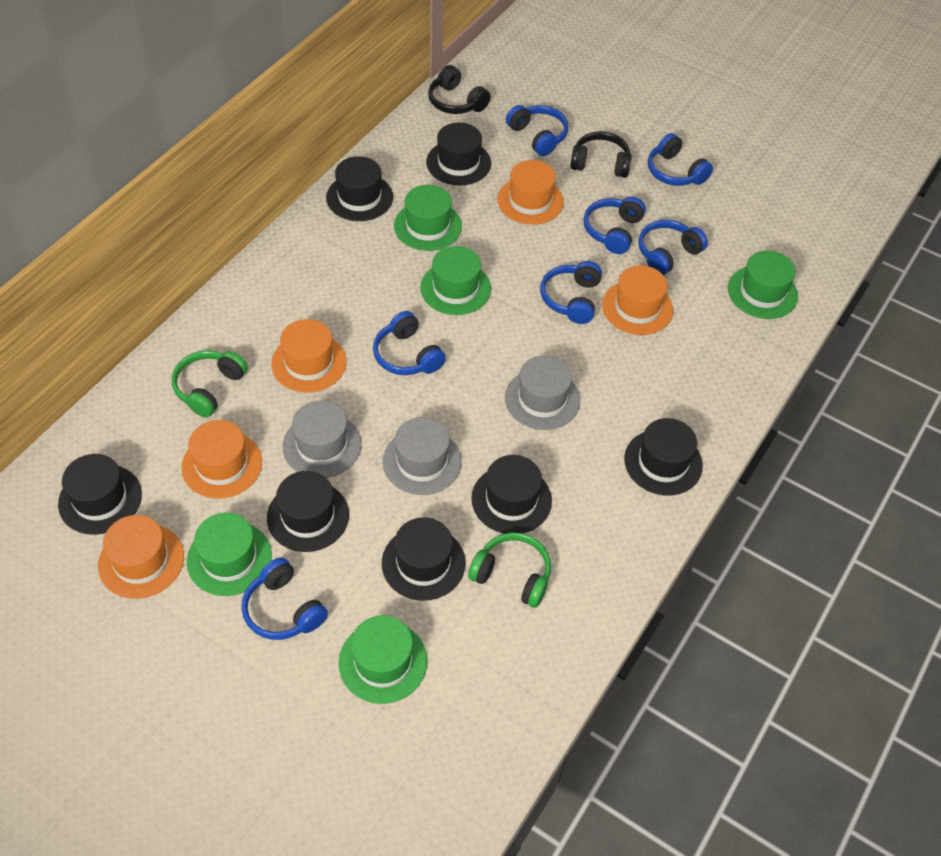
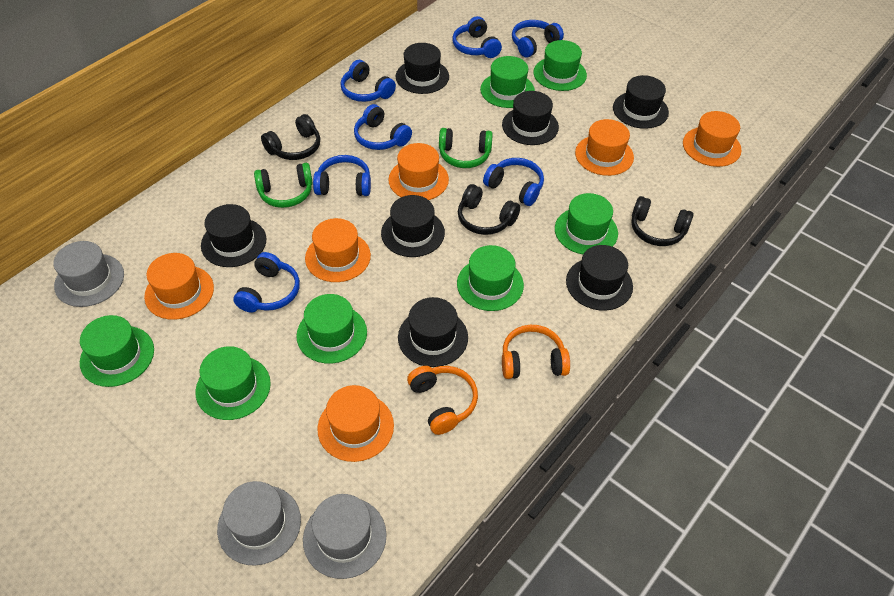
black headphones: [428,65,491,114] [570,131,632,178] = 2 -> [261,114,320,160] [458,184,520,235] [631,196,694,246] = 3
green hat: [187,513,272,596] [339,615,427,704] [394,185,462,251] [420,246,491,315] [728,250,798,319] = 5 -> [80,315,154,387] [195,346,271,420] [296,294,367,364] [457,245,524,311] [480,56,535,108] [533,40,587,91] [555,193,618,254] = 7
orange hat: [98,515,184,599] [181,420,262,499] [271,319,347,392] [497,160,564,225] [602,265,673,335] = 5 -> [144,253,214,320] [305,218,371,282] [317,385,394,462] [388,143,449,200] [575,119,634,176] [683,111,742,167] = 6
orange headphones: none = 0 -> [407,366,478,435] [502,325,570,379] = 2

